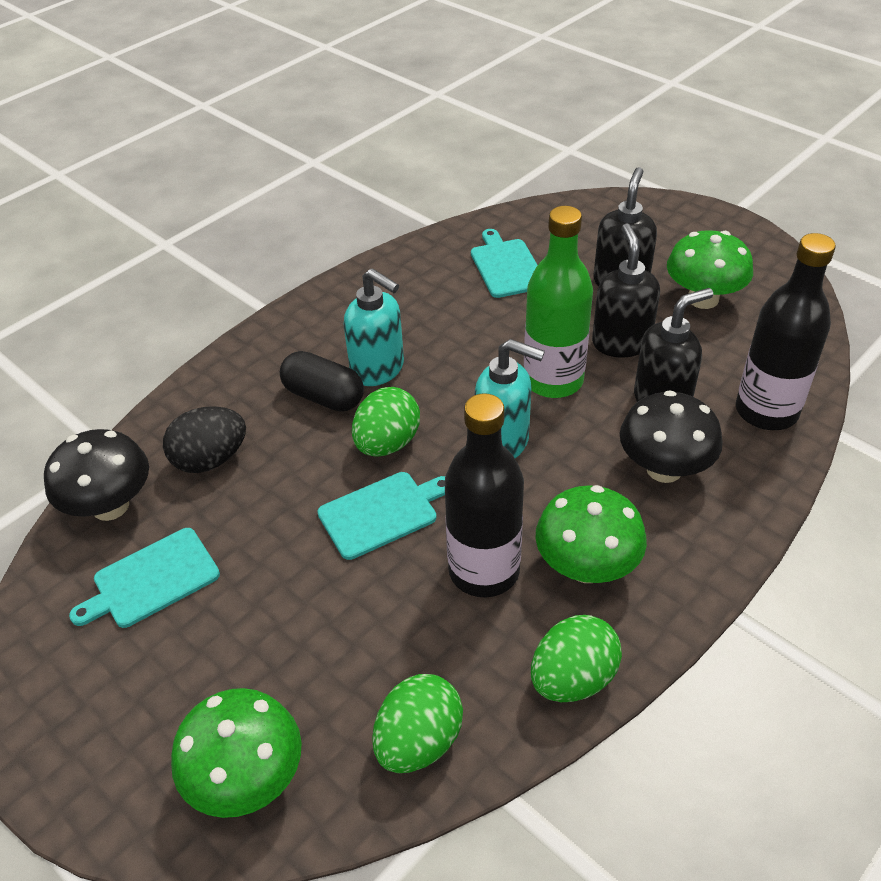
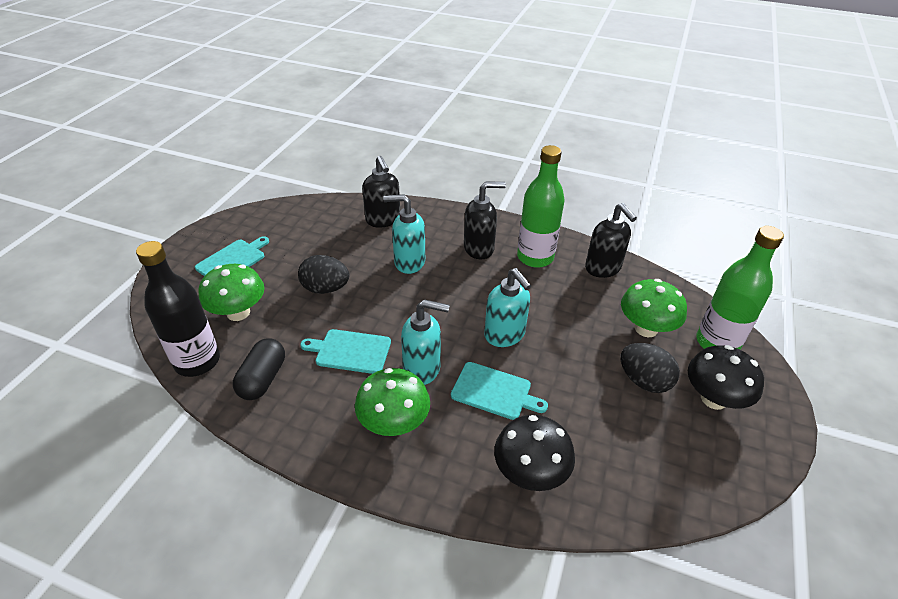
black bottle: [444,393,524,597] [736,233,836,430] = 2 -> [136,241,220,377] = 1
black egg: [163,406,246,473] = 1 -> [298,255,349,294] [621,343,680,393] = 2
green bottle: [524,206,593,398] = 1 -> [517,145,565,268] [696,226,784,350] = 2
green egg: [352,387,420,456] [372,674,463,773] [531,615,622,702] = 3 -> none = 0
turquoise soap dispenser: [344,268,404,386] [474,339,545,458] = 2 -> [383,194,425,274] [401,299,450,385] [484,268,531,347] = 3

